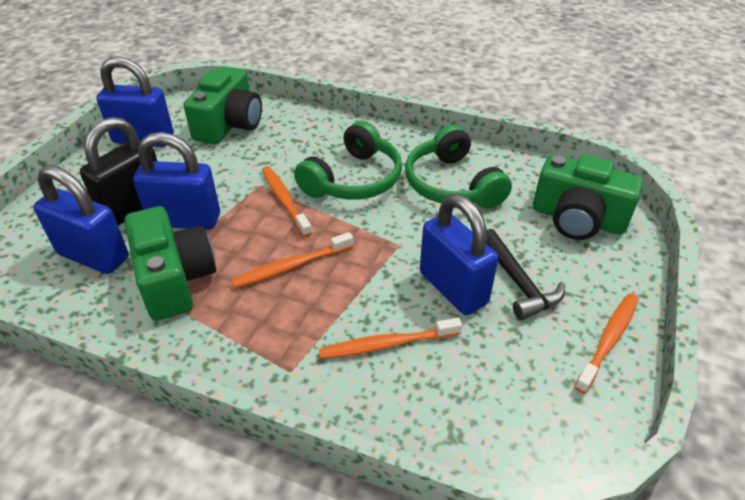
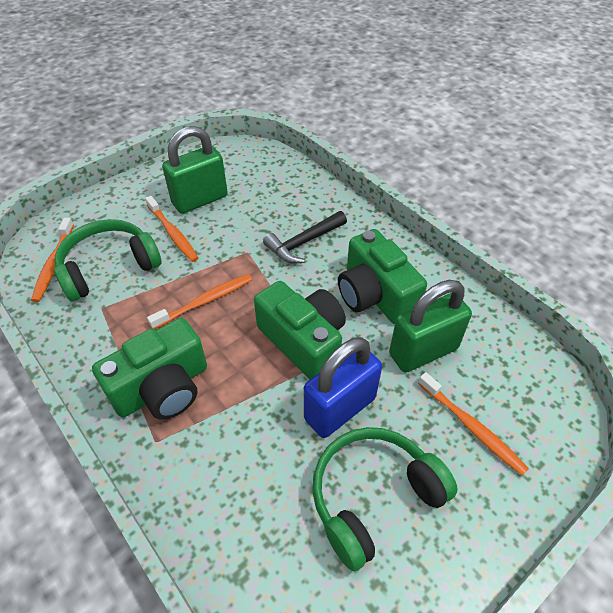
black padlock: [80,117,157,226] = 1 -> none = 0
blue padlock: [34,166,129,274] [97,56,174,147] [133,132,220,230] [420,194,498,315] = 4 -> [304,337,382,438] = 1
green padlock: none = 0 -> [162,126,228,214] [389,280,472,373] = 2

